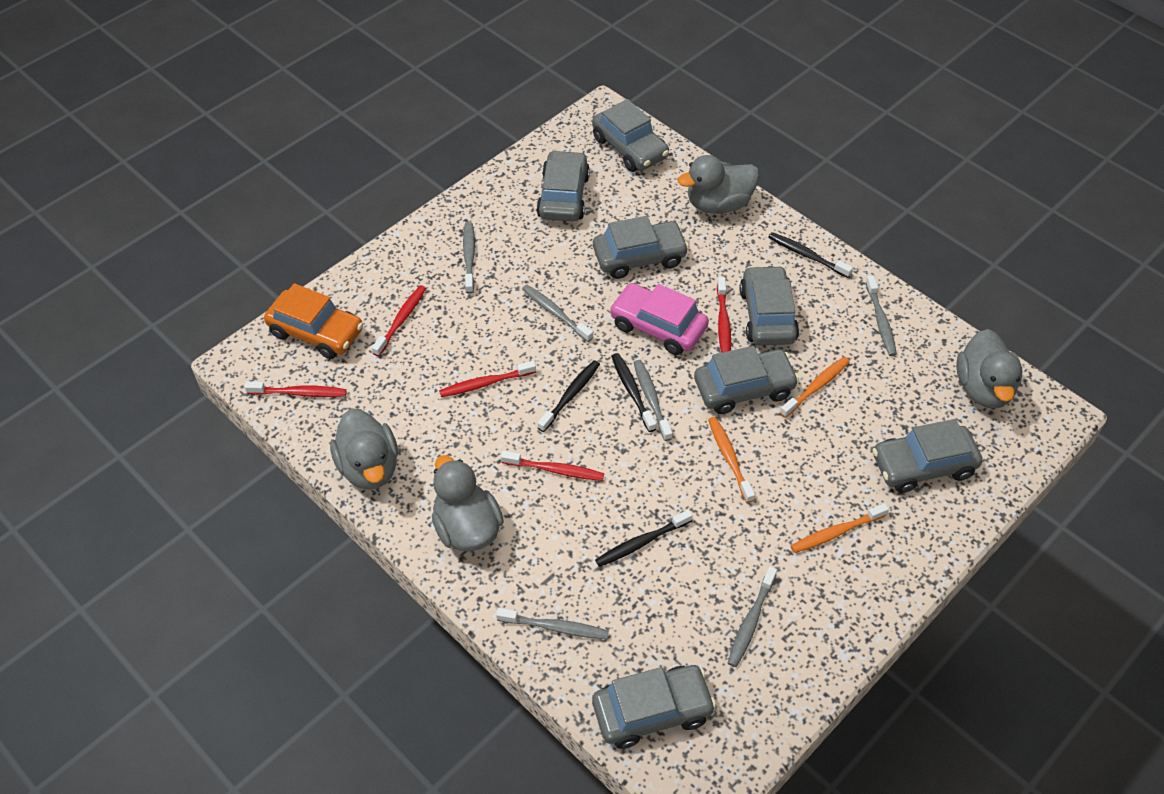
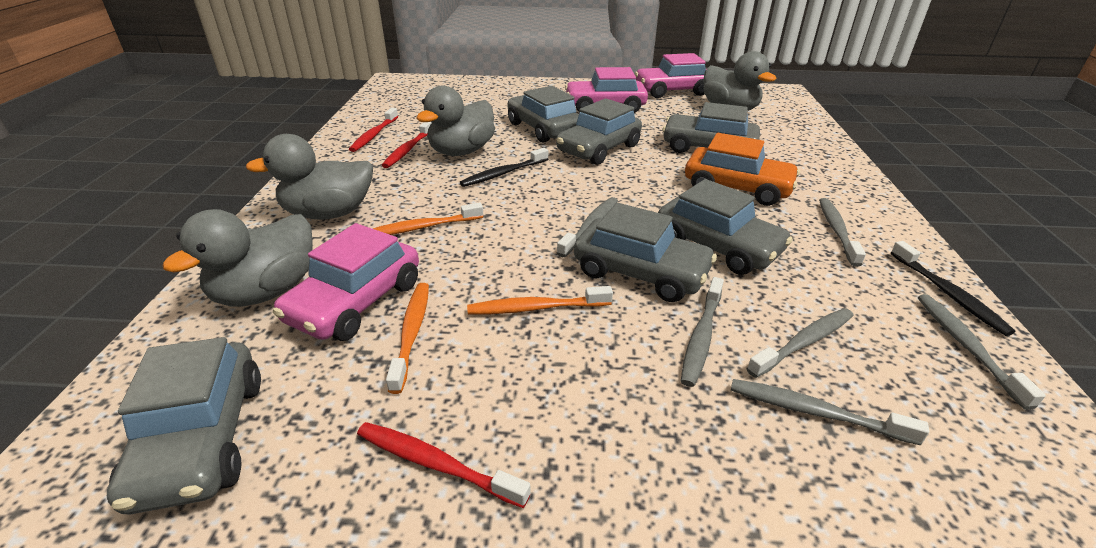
black toothbrush: [538,360,600,432] [595,510,693,567] [611,353,656,432] [768,232,853,278] = 4 -> [460,148,548,187] [891,241,1015,336] = 2
grey car: [536,150,590,221] [592,99,669,172] [592,665,716,749] [593,216,689,279] [694,346,799,414] [739,265,799,345] [872,419,983,493] = 7 -> [107,337,261,515] [508,86,579,143] [556,98,642,165] [574,203,717,302] [658,179,793,275] [662,102,760,153] = 6
pink car: [609,283,709,355] = 1 -> [273,223,419,341] [565,67,648,113] [635,53,706,98] = 3
red toothbrush: [245,381,347,397] [372,285,426,356] [439,361,536,397] [501,451,604,481] [717,277,731,353] = 5 -> [349,108,398,152] [357,422,531,508] [382,122,432,168] = 3

